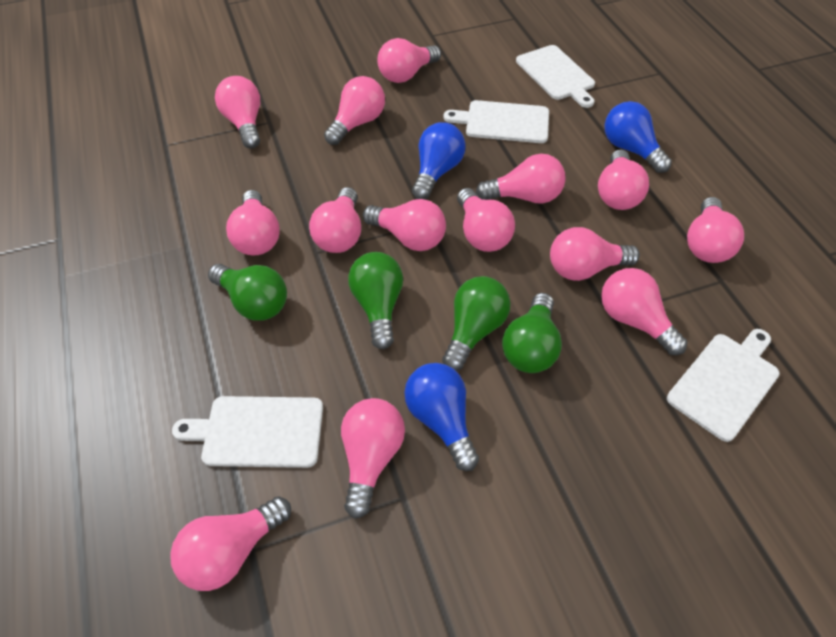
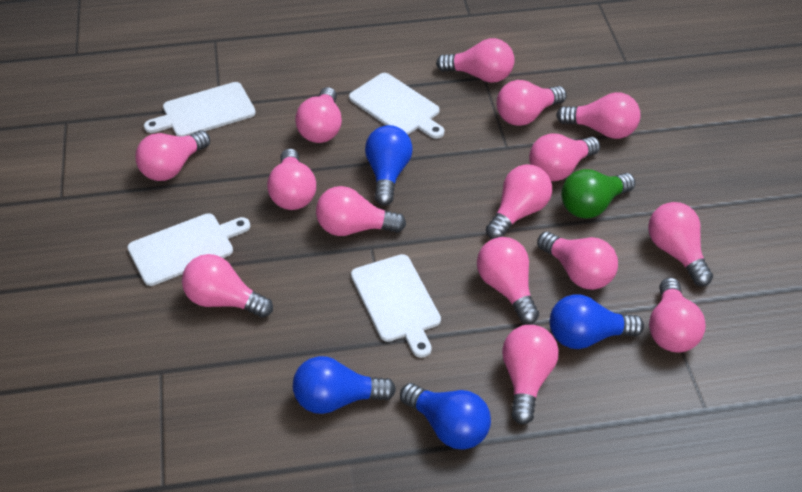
blue light bulb: [404,363,479,471] [412,122,466,199] [604,101,672,173] = 3 -> [293,356,396,414] [365,125,412,206] [400,383,491,450] [550,294,644,349] = 4
green light bulb: [208,264,287,321] [348,252,403,350] [442,276,511,371] [502,293,562,373] = 4 -> [561,169,635,219] = 1
pink light bulb: [170,496,291,591] [215,76,260,148] [226,190,280,255] [309,187,361,253] [324,76,385,145] [341,398,405,519] [363,199,446,251] [377,38,441,83] [457,188,515,252] [476,154,566,203] [550,227,640,281] [598,149,649,210] [601,268,688,355] [687,197,744,263] = 14 -> [135,130,210,181] [182,254,273,318] [267,149,316,210] [295,87,342,143] [316,186,406,236] [436,38,514,83] [477,237,539,324] [486,164,552,239] [497,80,567,126] [502,325,559,425] [529,133,600,181] [537,232,618,290] [556,92,640,139] [648,202,713,286] [649,278,706,353] = 15

